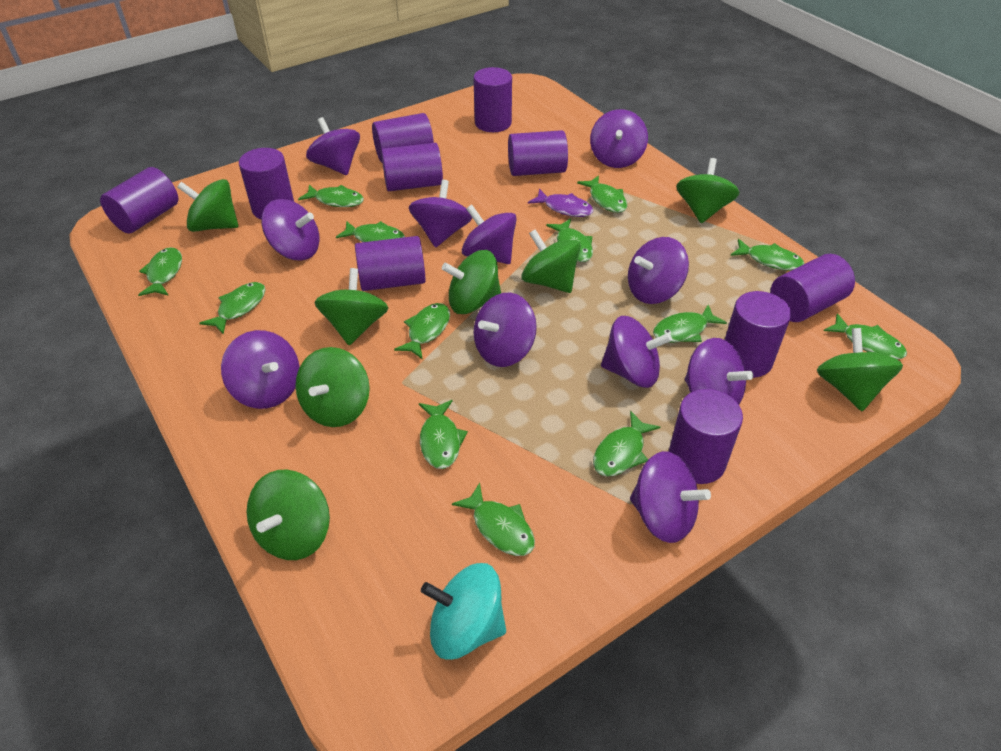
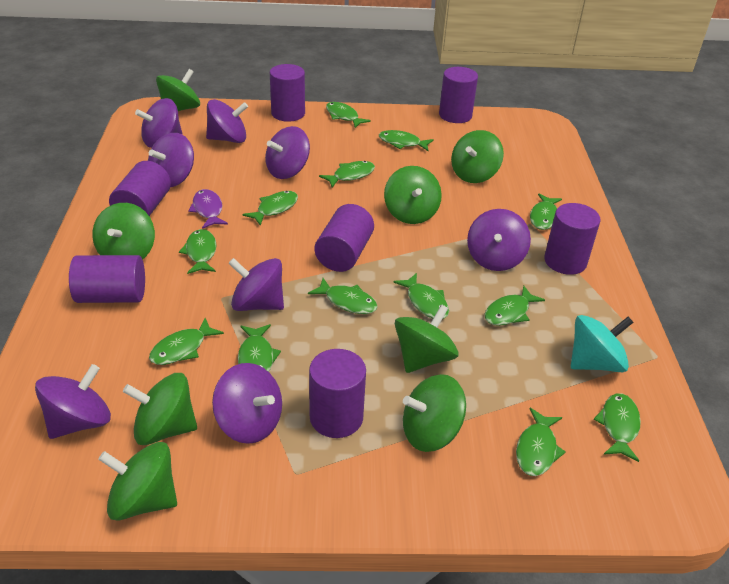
purple cylinder: [100,167,178,234] [239,148,294,219] [355,236,426,291] [372,113,434,163] [381,143,443,191] [474,67,512,132] [508,130,568,176] [668,389,743,484] [725,291,791,378] [770,254,855,322] = 10 -> [69,255,145,303] [109,161,171,216] [270,64,305,122] [309,349,366,438] [315,204,374,272] [439,67,478,123] [544,203,600,275] = 7
purple spinning top: [221,330,299,409] [261,199,320,260] [306,117,360,175] [409,180,472,248] [462,205,517,264] [474,293,537,367] [590,109,648,168] [601,316,672,388] [628,237,689,304] [630,451,711,543] [685,338,753,405] = 11 -> [35,364,111,439] [135,98,182,148] [148,133,194,187] [206,99,248,143] [212,363,282,444] [228,258,284,311] [265,126,310,179] [467,209,531,271] = 8

